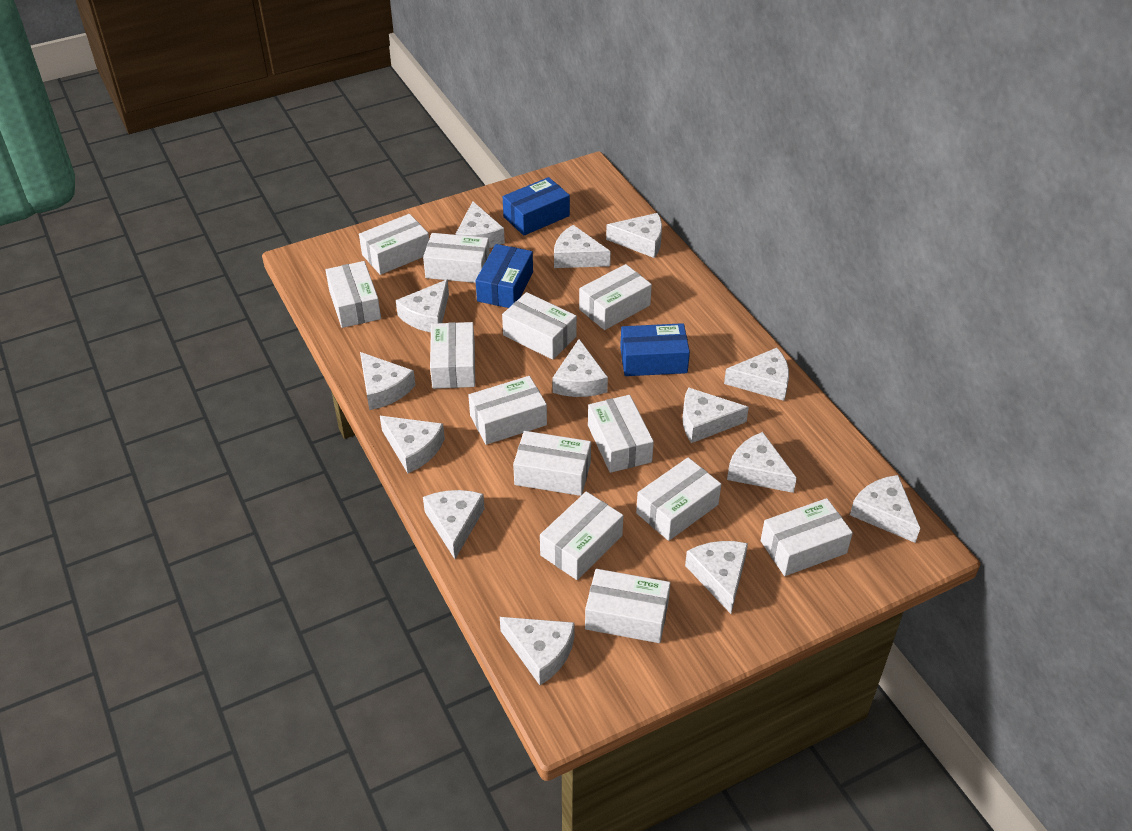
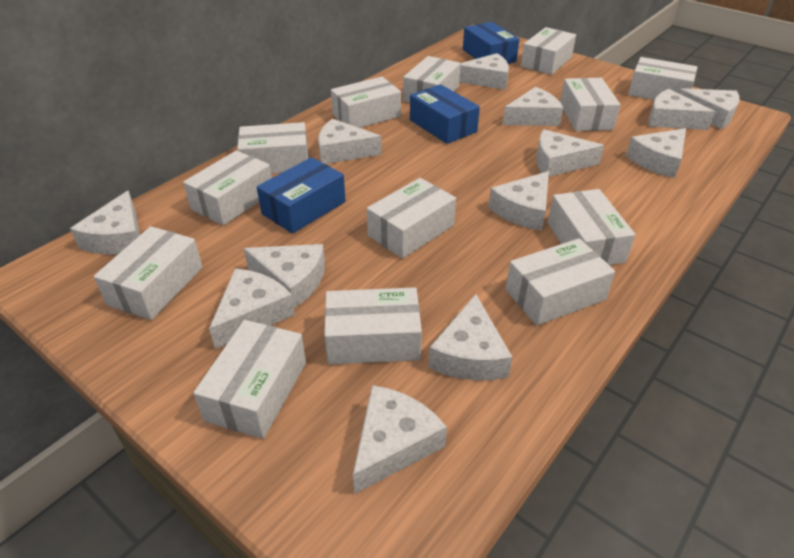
white cheese: [360,352,416,410] [380,416,445,473] [396,279,449,332] [423,490,485,559] [455,201,505,248] [500,617,575,685] [553,339,608,397] [554,225,611,268] [606,213,662,258] [682,387,749,443] [685,541,748,614] [724,348,789,401] [727,432,797,493] [850,475,920,543] = 14 -> [70,190,140,255] [209,269,295,349] [244,244,325,308] [318,119,382,164] [353,385,447,494] [428,294,512,381] [459,53,509,90] [488,171,549,231] [502,87,563,126] [536,129,604,177] [626,128,686,178] [648,89,715,130] [678,88,740,129] = 13

